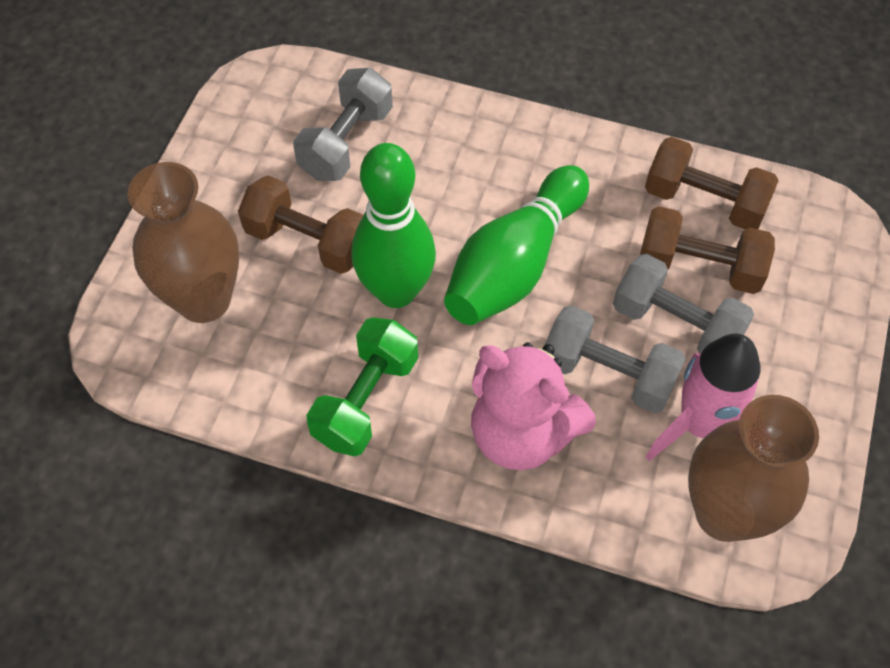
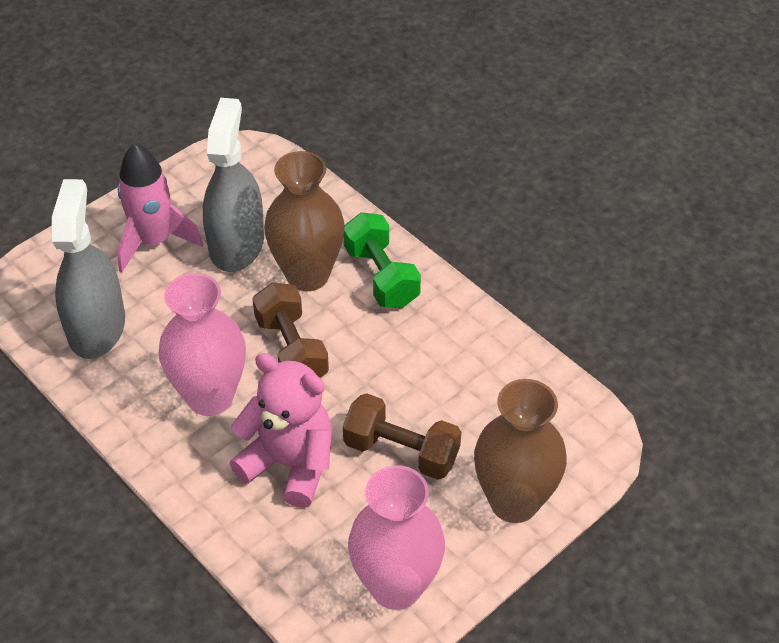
brown dumbbell: [238,175,363,274] [640,206,775,294] [645,137,779,230] = 3 -> [252,283,329,378] [343,393,461,480] = 2
green bowling pin: [351,143,436,308] [444,165,589,325] = 2 -> none = 0
grey dumbbell: [293,68,393,181] [545,305,686,413] [613,254,754,353] = 3 -> none = 0
grey spray bottle: none = 0 -> [52,179,125,359] [203,98,264,272] = 2
pink vase: none = 0 -> [159,273,246,416] [348,465,445,610] = 2

